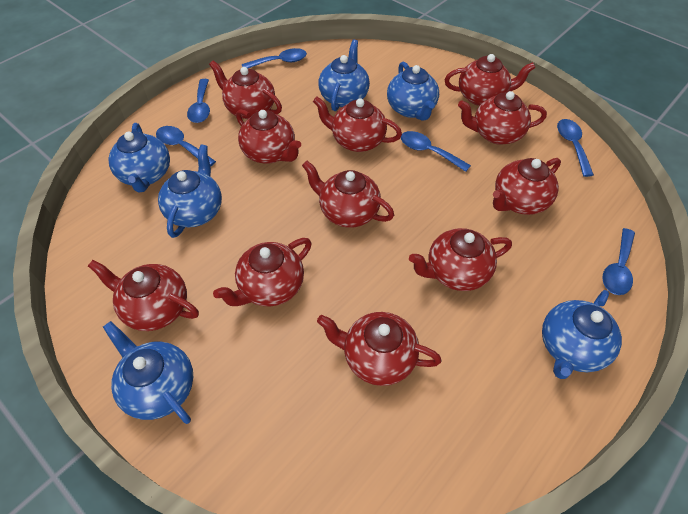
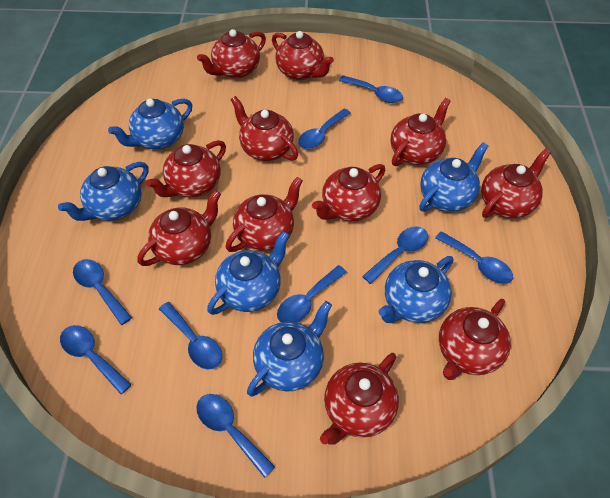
blue spoon: [156,126,216,167] [187,79,210,123] [242,48,307,69] [401,131,471,172] [557,119,594,177] [602,228,635,295] = 6 -> [60,325,132,394] [73,259,132,325] [159,302,222,370] [197,394,275,478] [277,265,347,322] [298,109,351,149] [339,75,403,103] [362,226,428,284] [435,231,513,284] = 9

